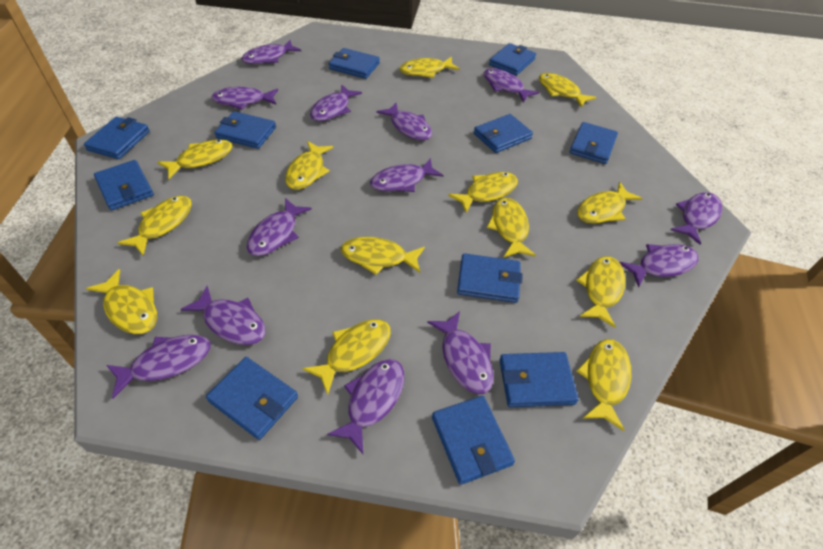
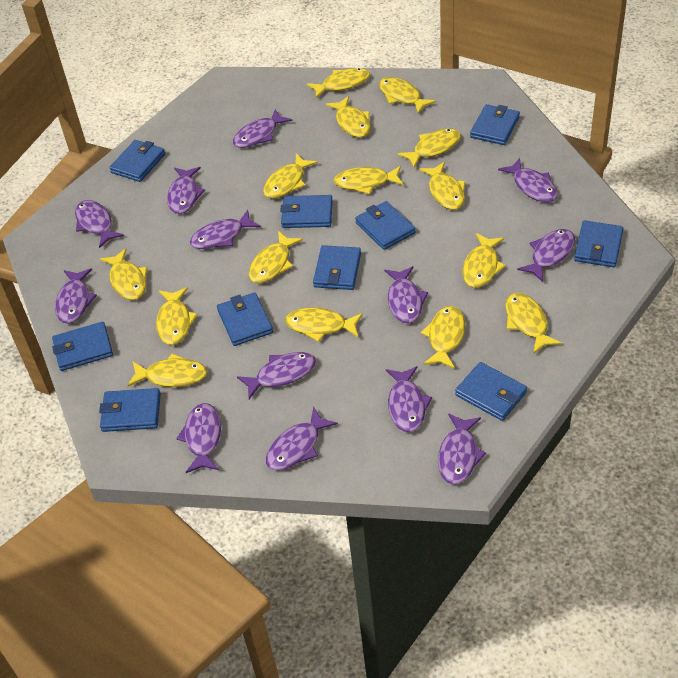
blue wallet: [84,117,150,159] [94,160,154,210] [206,357,298,440] [214,111,276,149] [329,48,380,79] [432,396,515,485] [457,253,522,303] [474,114,533,153] [489,43,536,76] [499,352,579,407] [570,122,618,164] = 11 -> [52,322,113,371] [99,388,161,432] [109,140,165,182] [217,292,273,346] [280,195,333,228] [313,245,361,290] [355,201,416,250] [455,362,527,421] [470,104,520,145] [574,220,624,267] = 10
yellow fish: [86,269,157,334] [117,196,192,256] [157,139,232,179] [285,141,333,190] [302,319,391,395] [341,237,425,275] [399,56,460,78] [448,172,518,213] [487,198,536,258] [539,73,596,108] [576,256,625,328] [577,182,642,224] [577,339,631,431] = 13 -> [100,248,147,300] [127,353,207,387] [156,287,198,345] [249,231,303,283] [263,153,318,199] [285,308,363,342] [307,68,370,99] [326,96,370,138] [334,166,403,194] [379,77,436,114] [398,128,461,168] [419,162,465,210] [421,306,465,369] [462,233,506,288] [505,293,562,354] = 15

